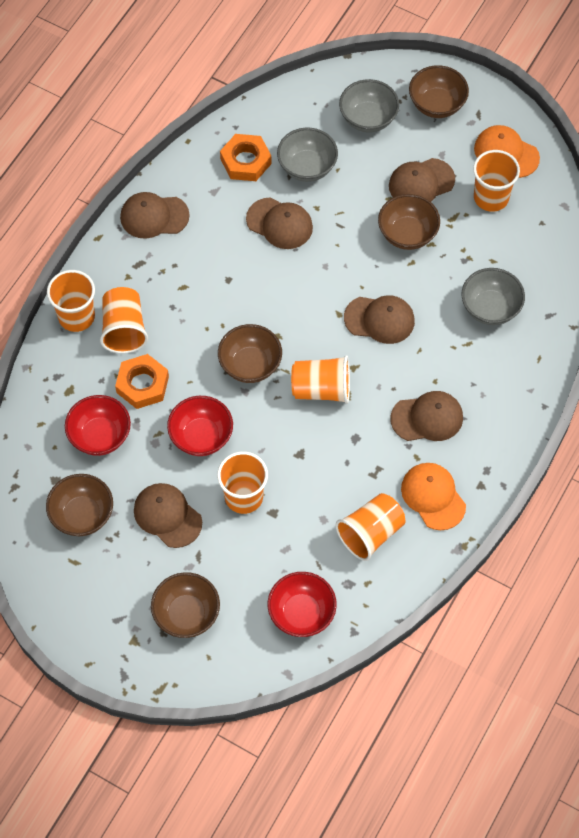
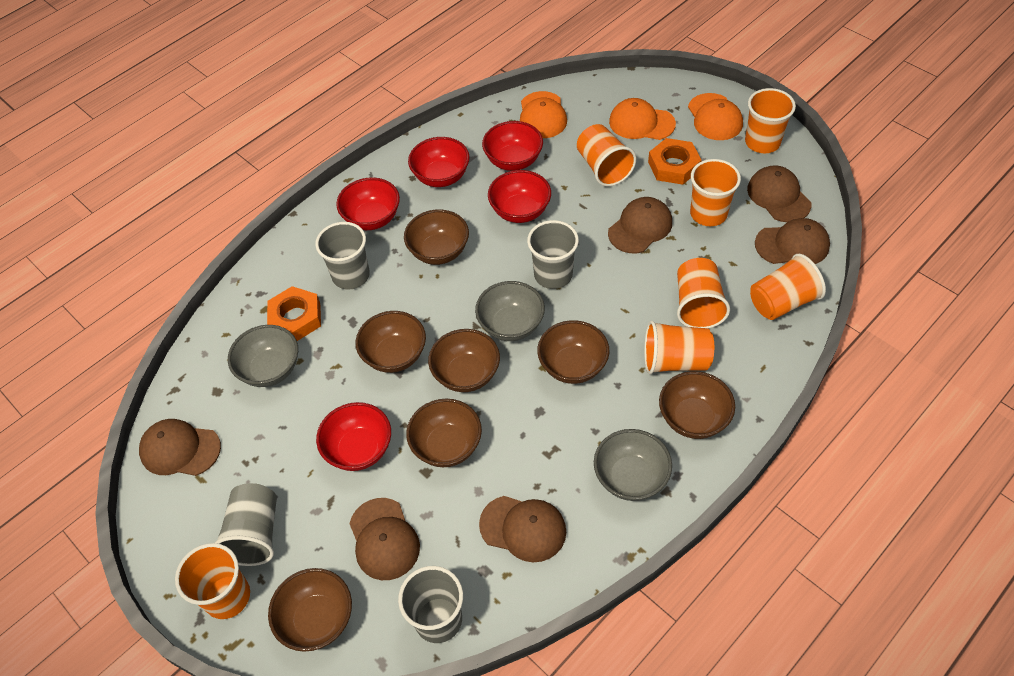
brown bowl: [46,474,113,536] [151,572,220,638] [218,324,282,383] [378,194,440,250] [409,65,469,118] = 5 -> [268,568,352,652] [356,311,426,373] [404,209,469,265] [406,399,482,467] [428,329,500,392] [537,320,609,384] [659,371,735,439] = 7
grey cup: none = 0 -> [215,483,277,566] [315,222,370,290] [398,566,463,643] [527,220,579,289] = 4
orange cap: [401,463,466,530] [474,125,540,178] = 2 -> [520,91,567,138] [609,98,676,140] [688,93,743,140] = 3
orange cup: [47,270,95,332] [100,287,148,353] [217,452,268,514] [291,355,350,404] [335,493,405,561] [473,150,520,212] = 6 -> [175,543,250,619] [577,124,636,186] [644,321,714,374] [677,258,730,329] [690,159,741,226] [745,88,796,153] [750,254,826,320] = 7
red bowl: [65,395,131,456] [167,396,233,456] [268,572,337,637] = 3 -> [316,402,391,471] [336,177,400,230] [408,137,470,187] [482,121,543,171] [488,170,551,223] = 5

